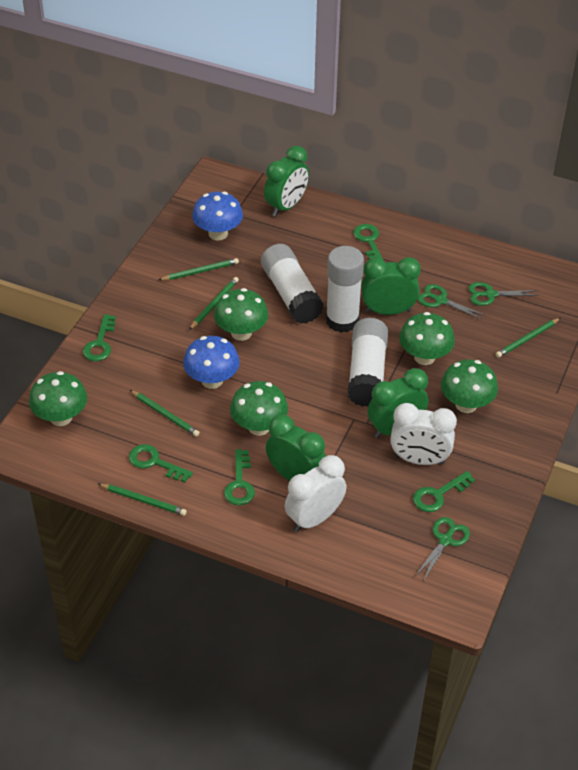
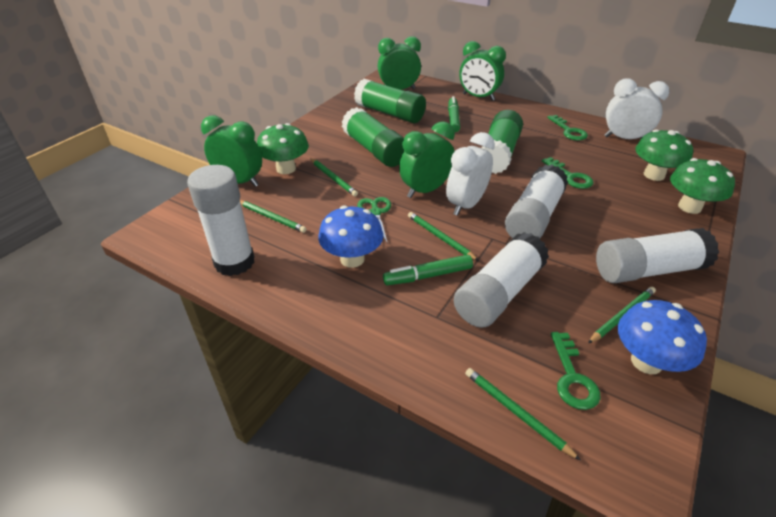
green glue stick: none = 0 -> [342,107,404,167] [354,79,426,123] [482,110,523,174] = 3
green key: [83,314,116,361] [129,444,193,482] [224,449,255,506] [353,224,384,261] [413,471,475,512] = 5 -> [542,157,594,189] [547,115,588,141] [551,332,601,410] = 3
green marker: none = 0 -> [383,255,473,285] [448,96,460,132] = 2
green mushroom: [29,371,87,426] [214,288,268,341] [230,381,288,436] [399,312,455,365] [441,359,498,413] = 5 -> [257,123,309,174] [635,129,693,181] [670,158,735,214] = 3
green scissors: [415,517,470,581] [418,284,486,320] [468,282,539,306] = 3 -> [357,197,391,244] = 1
white glue stick: [261,244,324,324] [326,246,364,333] [348,318,388,407] = 3 -> [187,165,255,276] [454,232,549,328] [505,164,568,238] [596,228,719,283] = 4

